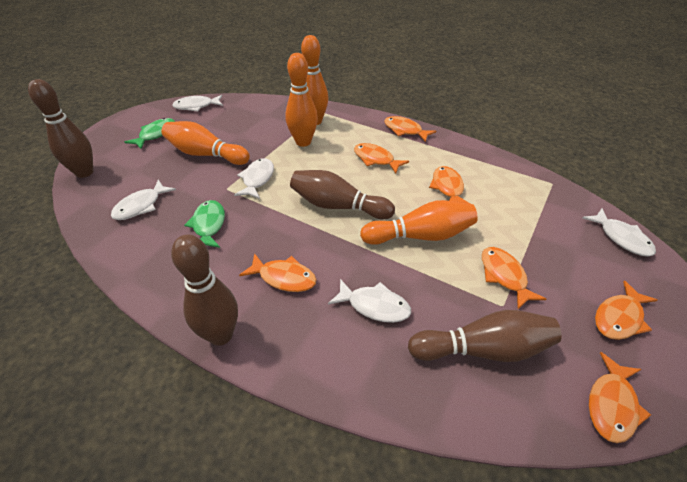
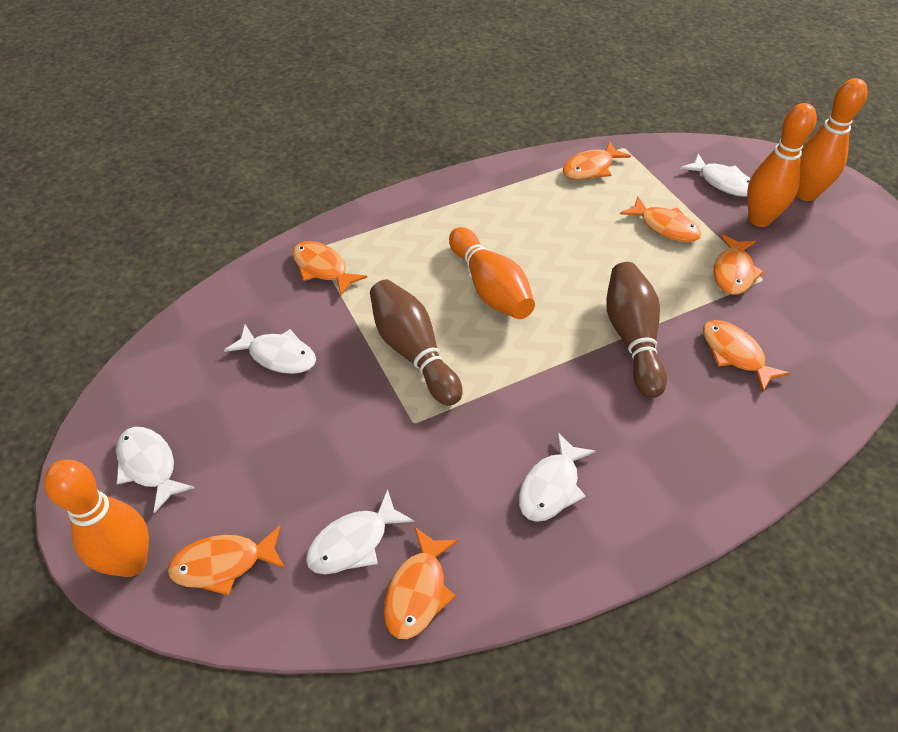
brown bowling pin: [28,79,93,178] [171,235,238,346] [290,170,395,219] [408,310,562,362] = 4 -> [370,279,463,406] [606,262,667,398] = 2
green fish: [124,118,175,149] [184,200,225,248] = 2 -> none = 0

